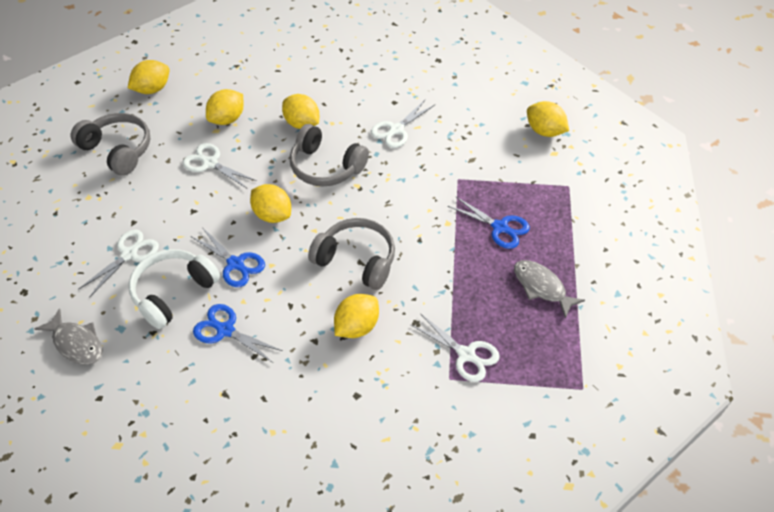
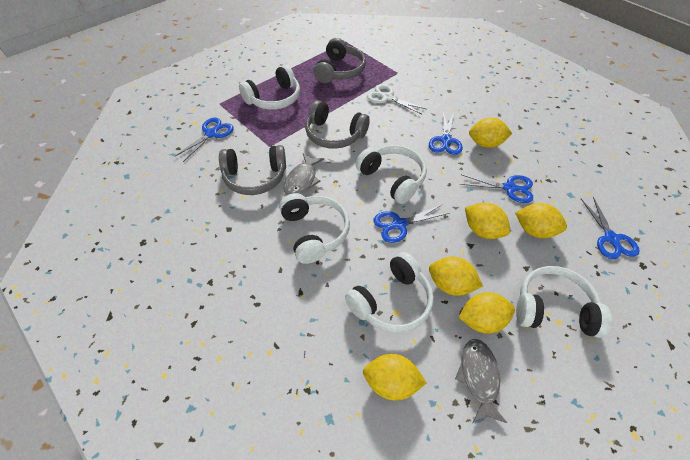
blue scissors: [192,227,265,287] [193,304,283,363] [448,196,530,249] = 3 -> [174,118,233,162] [373,204,449,243] [429,112,463,155] [460,174,533,203] [581,197,640,259] = 5
white headphones: [129,249,220,329] = 1 -> [239,65,300,110] [279,193,350,264] [345,252,434,333] [356,145,427,204] [516,266,612,338] = 5
white scissors: [78,229,159,298] [183,143,257,189] [371,100,435,148] [411,313,500,382] = 4 -> [367,84,426,114] = 1

